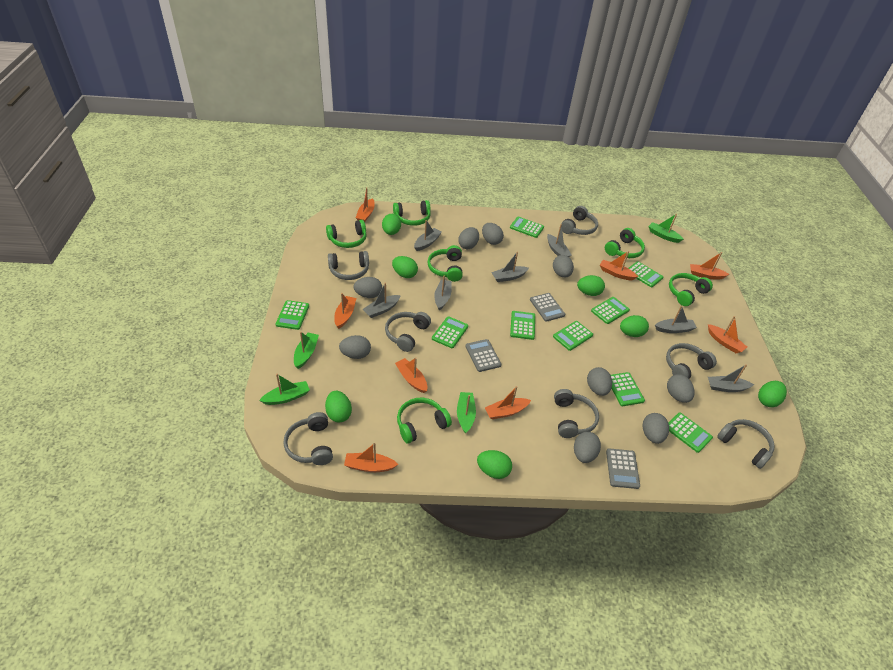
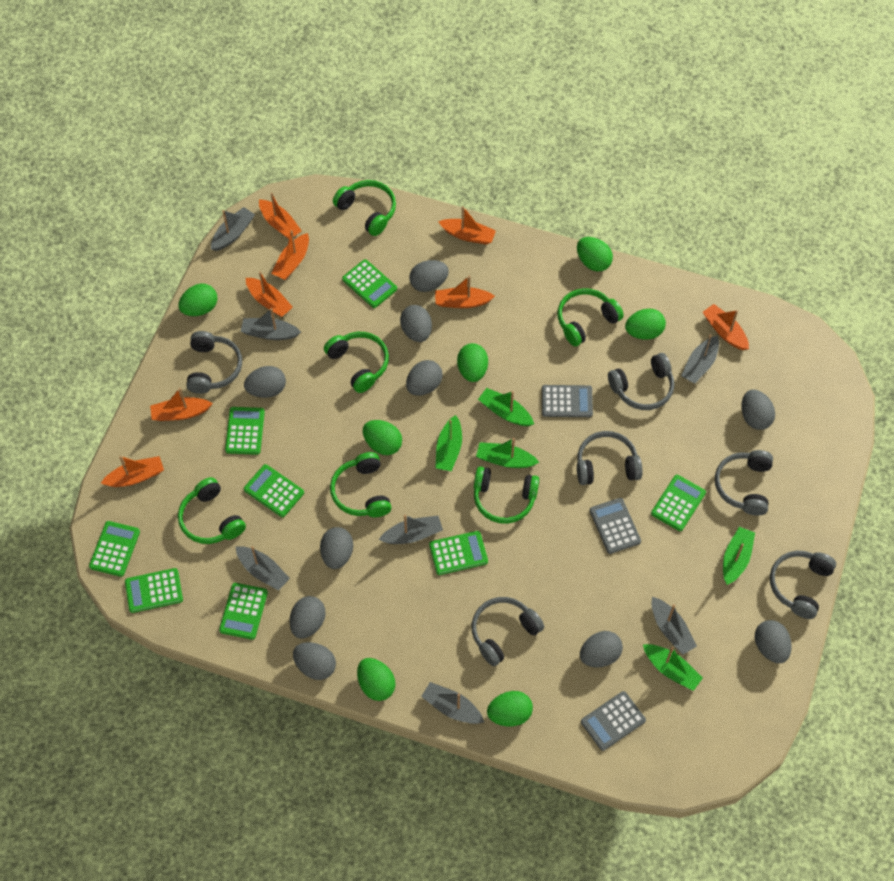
green boat: [259,374,310,405] [294,332,319,369] [457,392,476,434] [648,214,684,243] = 4 -> [435,415,462,471] [476,438,539,468] [478,388,534,426] [643,644,703,691] [723,527,755,585] = 5
green calculator: [276,300,309,330] [432,316,468,348] [510,217,544,238] [510,311,535,340] [553,321,593,351] [591,297,630,324] [611,372,645,406] [628,261,663,287] [668,413,713,453] = 9 -> [89,521,140,577] [125,568,183,613] [219,583,268,640] [225,407,265,455] [244,464,304,517] [342,259,397,308] [429,531,488,575] [651,475,706,531] = 8
grey egg: [339,335,371,359] [353,277,382,298] [458,227,479,249] [482,223,504,245] [553,255,574,278] [574,432,601,463] [587,367,612,396] [643,413,669,444] [667,374,695,403] = 9 -> [244,366,286,398] [290,596,326,638] [293,642,336,680] [320,527,353,569] [400,305,432,342] [406,360,443,396] [409,260,449,292] [580,631,623,668] [741,389,775,430] [755,620,792,663] = 10
grey headphones: [284,412,333,465] [328,251,369,280] [385,312,431,352] [554,389,599,438] [561,206,598,235] [666,343,717,379] [717,419,775,469] = 7 -> [186,331,242,394] [472,597,544,666] [577,431,642,485] [608,353,674,410] [715,450,773,516] [770,551,836,619] = 6

